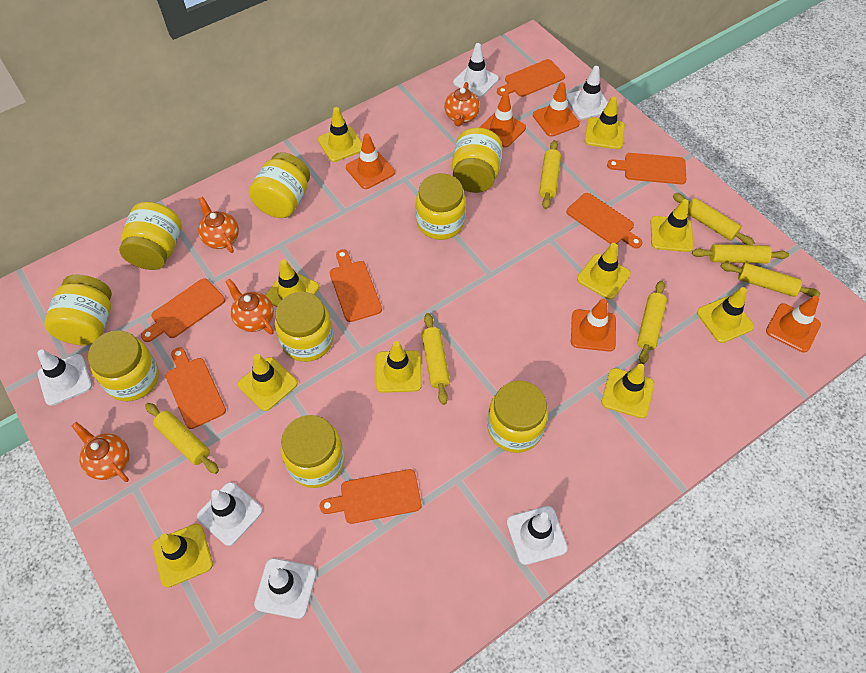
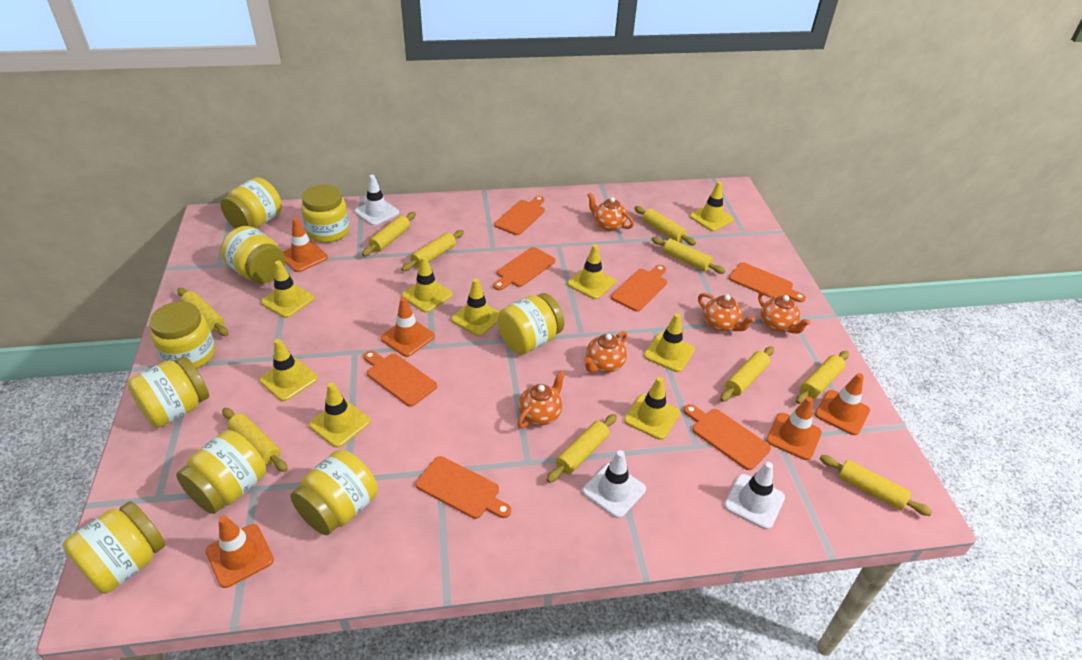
orange teapot: [72,422,130,482] [198,197,239,253] [225,279,274,334] [444,82,480,126] = 4 -> [518,370,565,428] [584,331,627,373] [587,192,634,231] [698,293,755,332] [758,292,811,334] = 5
white traffic cone: [37,350,92,406] [197,482,263,546] [254,558,316,619] [453,43,499,97] [507,506,567,565] [566,66,608,120] = 6 -> [354,175,399,226] [582,450,646,518] [724,462,785,529] = 3
yellow rolling pin: [145,403,219,474] [422,313,450,405] [539,140,561,209] [637,281,667,364] [673,193,755,245] [692,244,789,264] [720,262,820,297] = 7 -> [177,288,228,336] [222,408,288,472] [362,212,416,256] [401,230,464,271] [547,414,617,483] [634,206,696,245] [651,237,726,274] [720,346,774,402] [796,351,849,404] [819,455,932,516] = 10
yellow traffic cone: [152,524,213,587] [238,354,298,411] [265,259,319,307] [318,107,362,162] [376,341,422,393] [577,243,631,300] [585,96,625,149] [602,364,654,418] [650,199,694,252] [697,287,754,343] = 10 -> [259,339,318,401] [261,261,314,318] [309,382,371,448] [402,256,453,313] [451,278,499,336] [567,244,616,299] [624,377,680,440] [644,313,695,372] [690,181,734,231] = 9

